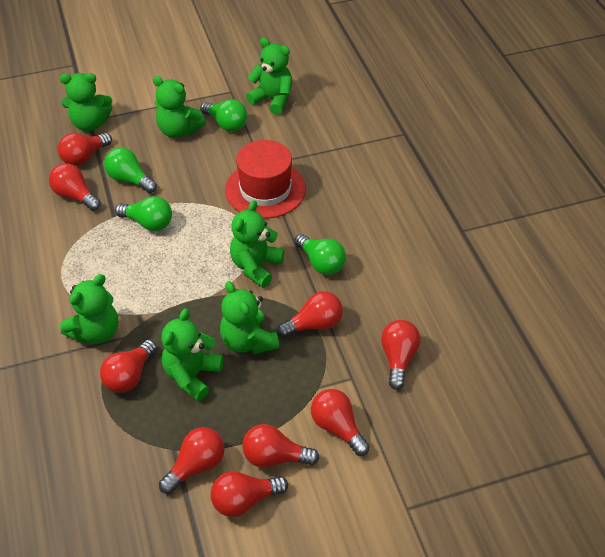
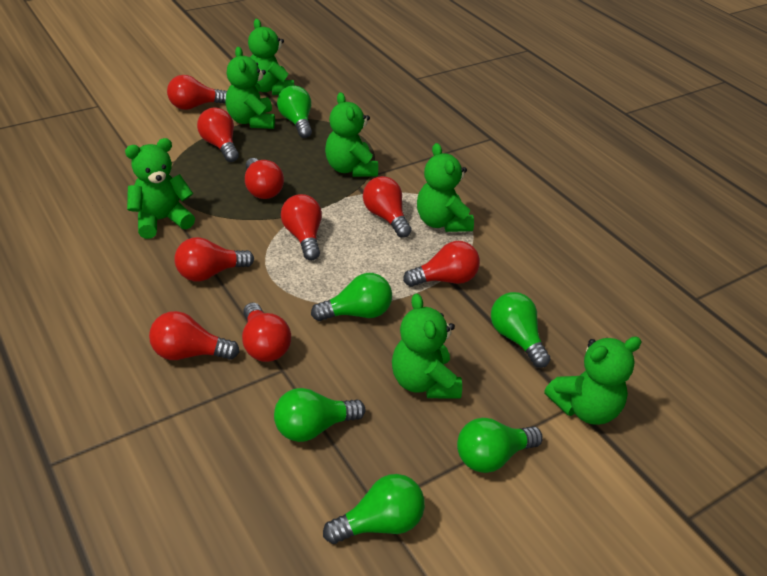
green light bulb: [104,148,157,193] [115,196,172,231] [200,99,248,131] [294,234,346,275] = 4 -> [274,388,365,442] [277,85,312,138] [311,273,392,321] [323,474,425,544] [457,418,543,473] [491,292,551,368] = 6
red hat: [225,140,306,219] = 1 -> none = 0

